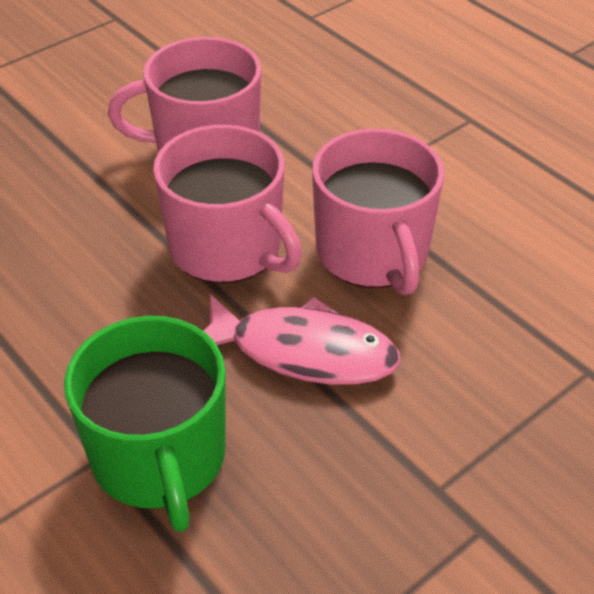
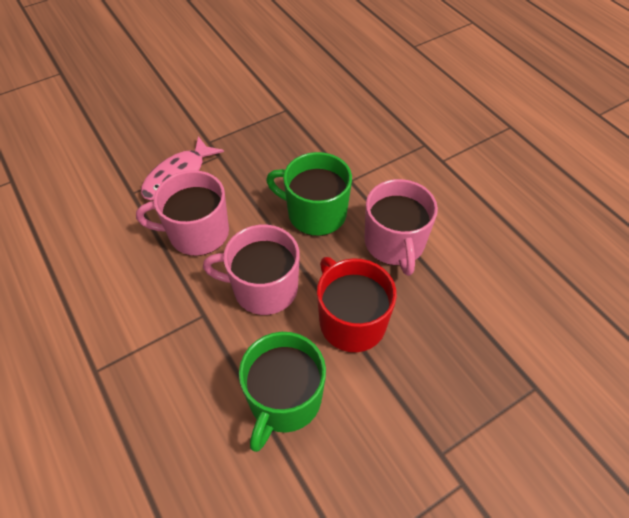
green mug: [64,316,226,532] = 1 -> [239,332,326,452] [266,152,352,236] = 2
red mug: none = 0 -> [317,257,397,352] = 1

